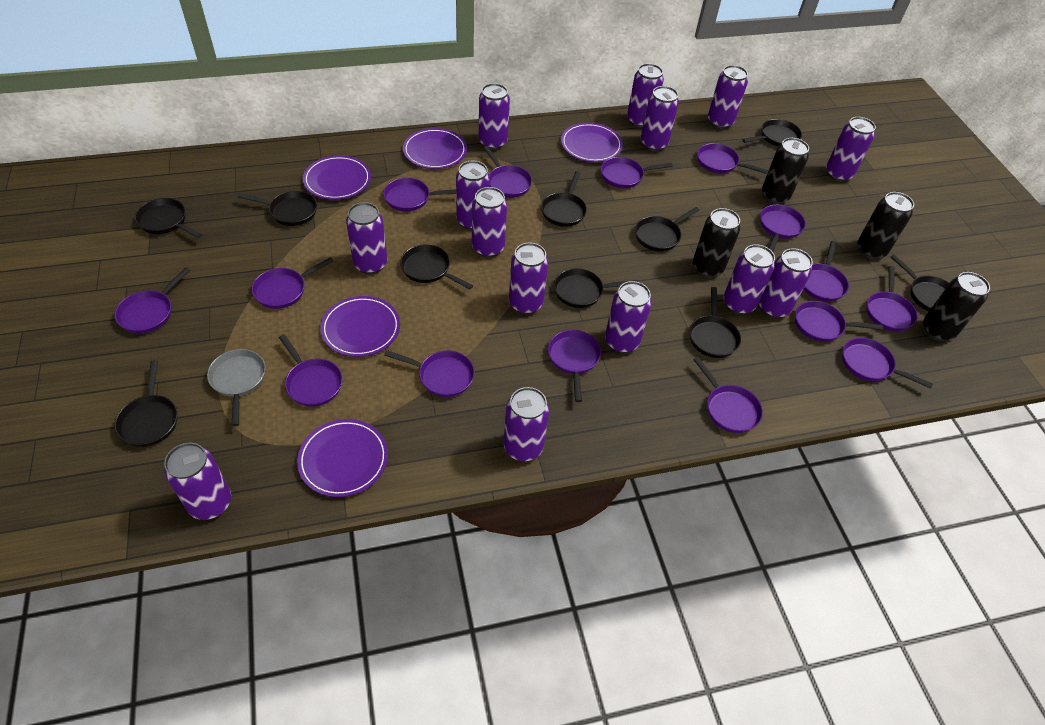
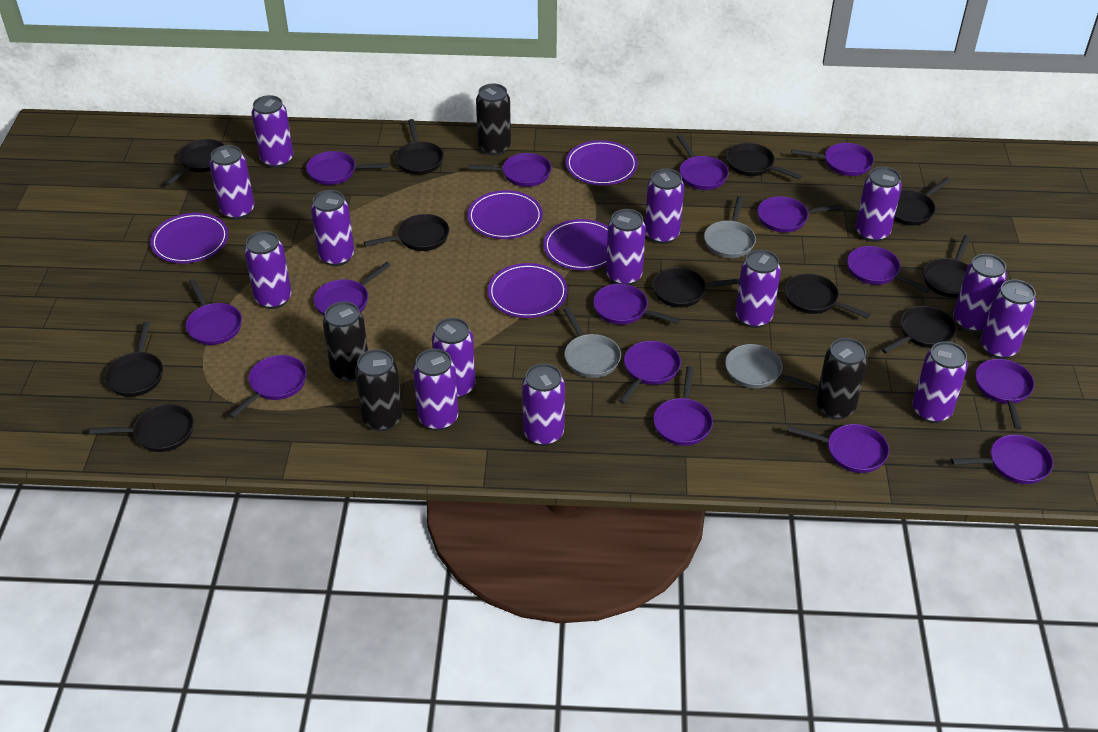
black pan: [114,360,177,447] [135,198,203,238] [237,191,317,226] [400,244,473,290] [541,171,587,227] [554,268,638,308] [635,207,699,251] [689,287,741,358] [742,119,802,146] [890,254,949,312] = 10 -> [89,404,194,452] [104,321,163,397] [165,139,224,185] [364,214,449,251] [395,119,444,175] [652,267,740,307] [726,143,802,179] [784,273,871,319] [881,306,957,354] [894,177,951,225] [923,235,971,298] = 11
grey pan: [207,349,266,426] = 1 -> [563,307,621,378] [704,196,756,258] [725,344,818,391] = 3

